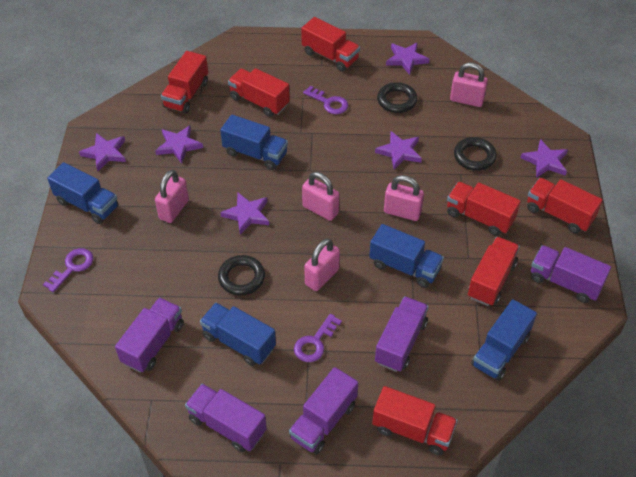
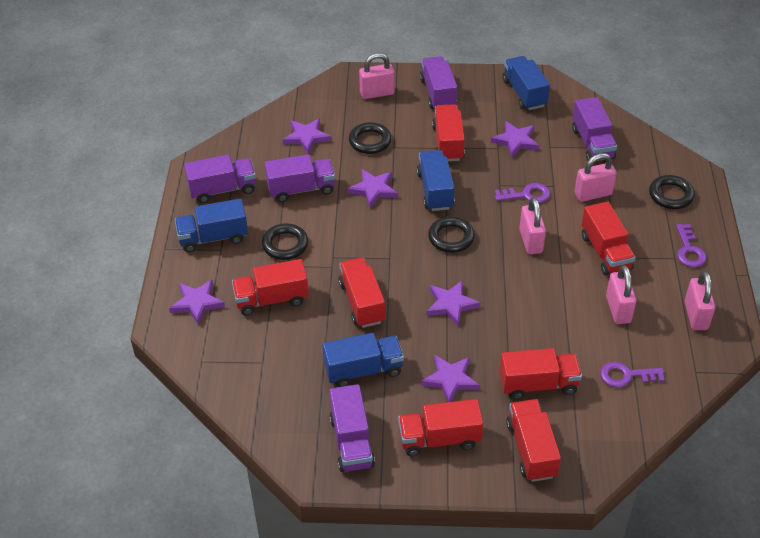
black ring: [218,255,265,295] [377,82,418,113] [454,137,497,171] = 3 -> [262,223,308,260] [349,122,391,154] [428,217,475,253] [649,175,695,209] = 4
blue truck: [47,162,119,224] [200,303,276,366] [220,115,288,170] [369,224,444,288] [471,299,537,381] = 5 -> [175,199,248,253] [322,333,404,387] [417,150,454,211] [502,56,550,110] = 4

